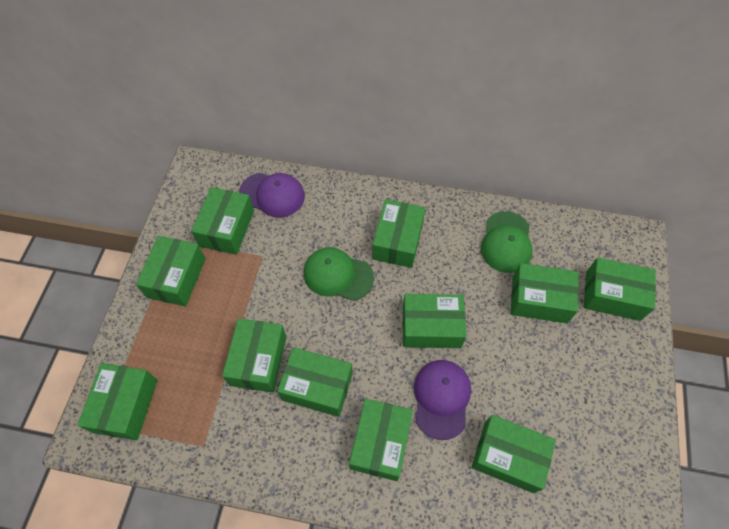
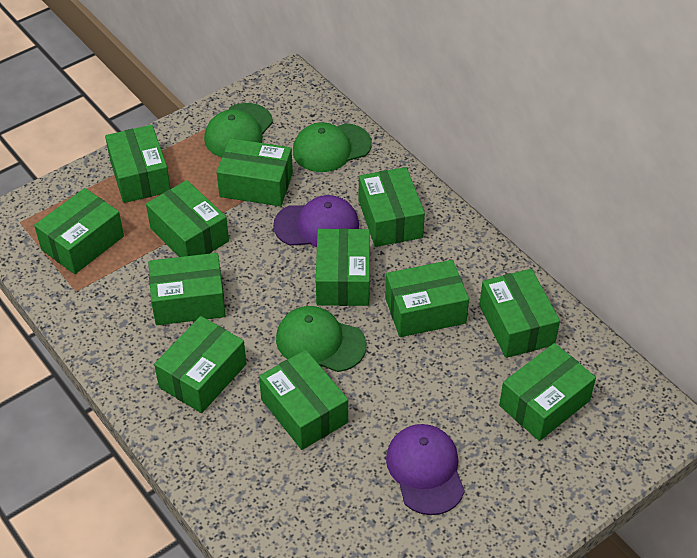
green box: [77,363,157,440] [136,236,206,306] [191,187,254,255] [222,318,286,393] [277,347,353,417] [349,399,413,481] [372,199,425,268] [403,294,466,348] [472,415,556,493] [511,263,579,323] [583,257,656,321] = 11 -> [34,188,124,274] [105,125,171,203] [146,180,229,257] [148,253,226,325] [154,316,246,413] [217,138,293,206] [259,350,348,450] [316,228,370,306] [359,167,425,247] [385,260,469,337] [479,269,560,358] [499,343,596,441] = 12
green cap: [304,247,374,301] [481,211,533,273] = 2 -> [204,103,273,157] [276,306,367,372] [293,122,372,172] = 3

